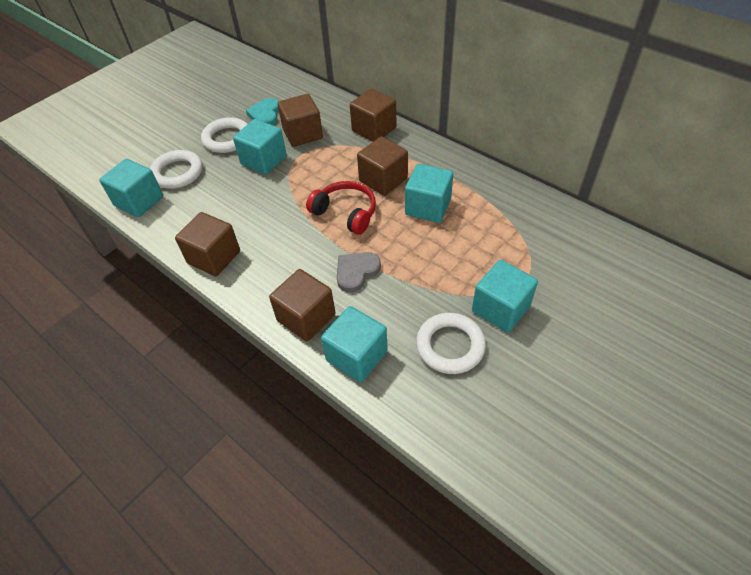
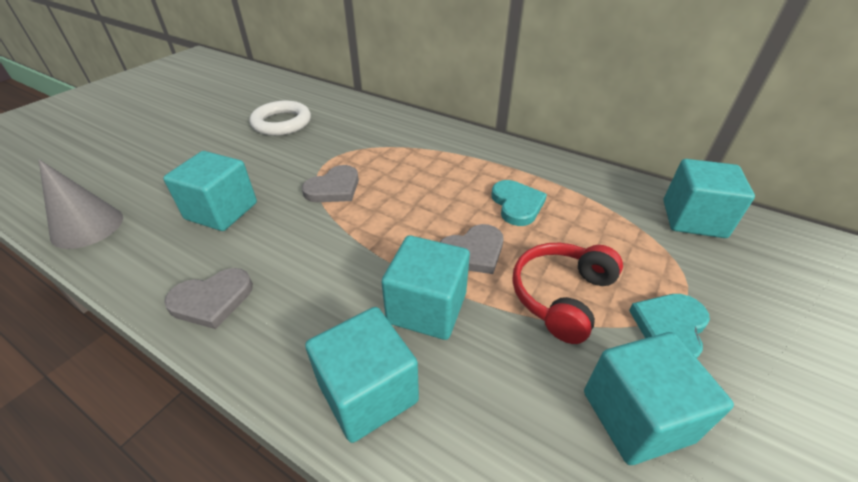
brown cube: [175,212,240,276] [269,269,335,341] [278,94,323,147] [350,88,396,142] [357,136,408,196] = 5 -> none = 0
grey cone: none = 0 -> [39,159,123,249] = 1
grey heart: [337,252,381,292] = 1 -> [164,268,253,329] [302,165,359,202] [440,224,503,274] = 3
turquoise heart: [246,98,279,125] = 1 -> [491,180,547,226] [629,294,710,358] = 2
white ring: [150,150,203,189] [201,117,247,153] [416,313,486,374] = 3 -> [250,101,311,136] = 1

